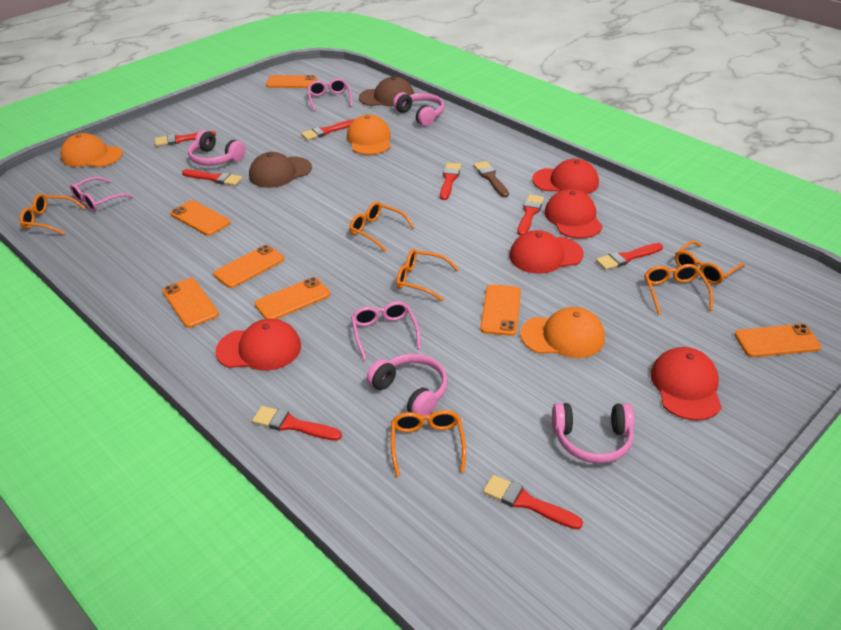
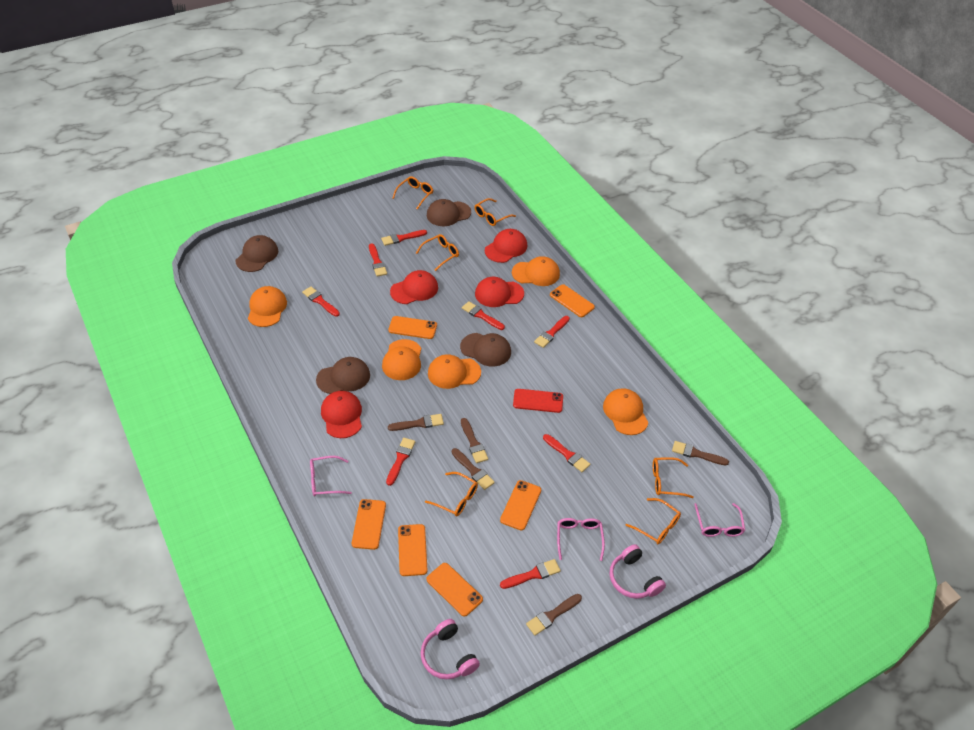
brown brush: [474,161,509,197] = 1 -> [388,414,444,431] [452,448,495,490] [461,418,488,463] [526,594,582,636] [672,441,729,466] = 5
brown cap: [249,152,312,188] [359,77,414,106] = 2 -> [236,235,278,272] [316,357,370,394] [427,199,471,226] [460,333,511,367] = 4
orange cap: [60,133,123,167] [347,115,391,155] [520,307,605,358] = 3 -> [248,286,287,327] [382,339,421,380] [428,354,481,389] [512,256,560,286] [603,388,648,435] = 5
orange phone: [162,278,219,328] [170,200,231,236] [213,245,284,288] [254,277,330,319] [266,75,317,88] [480,284,521,336] [735,324,821,357] = 7 -> [352,499,386,550] [389,316,437,339] [398,524,428,576] [426,563,483,617] [500,480,541,530] [550,284,595,317] = 6
pink headphones: [188,130,245,166] [367,354,448,416] [393,92,444,126] [552,403,634,464] = 4 -> [421,619,480,679] [610,544,666,599] = 2
red cap: [216,319,301,371] [509,230,584,274] [532,159,599,194] [544,189,603,239] [651,347,722,421] = 5 -> [321,391,362,438] [390,270,438,304] [475,277,524,307] [485,229,527,263] = 4
red phone: none = 0 -> [513,389,563,413] = 1

